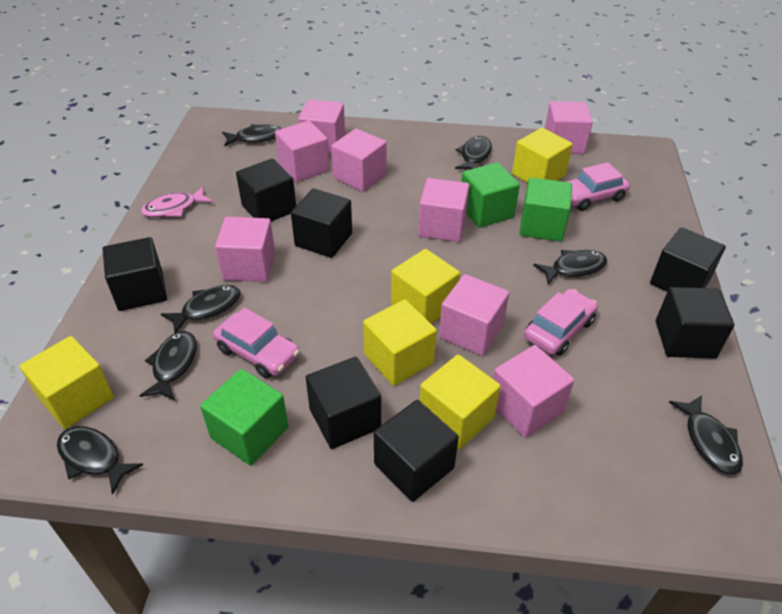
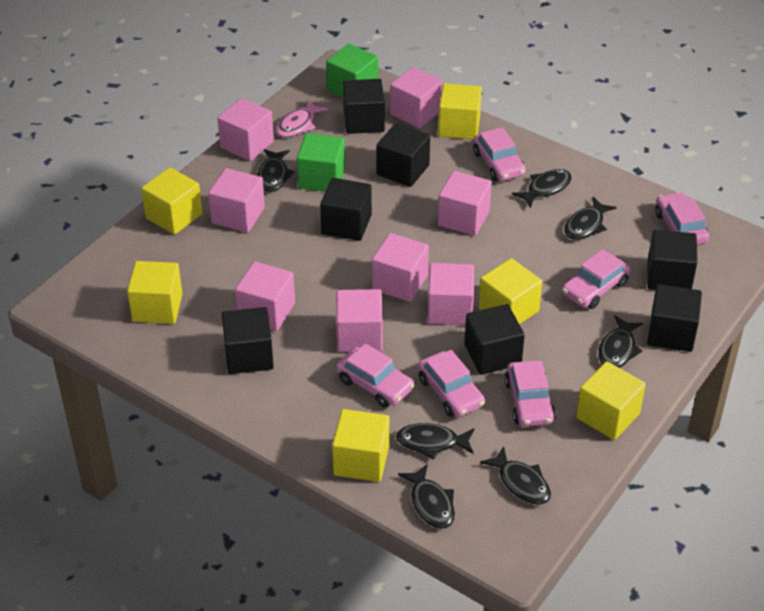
green cube: [200,369,288,466] [461,162,520,228] [519,177,572,242] = 3 -> [297,133,345,192] [326,44,378,98] = 2
pink car: [213,308,300,378] [524,289,598,356] [566,162,630,211] = 3 -> [336,343,415,407] [418,350,485,417] [473,127,526,181] [505,361,556,427] [562,249,631,309] [655,192,709,245] = 6
yellow cube: [20,336,114,429] [363,299,437,386] [391,249,460,324] [420,354,501,450] [512,128,573,183] = 5 -> [127,261,183,324] [141,167,203,235] [332,409,389,482] [438,83,482,139] [479,258,542,324] [576,361,646,440] = 6

